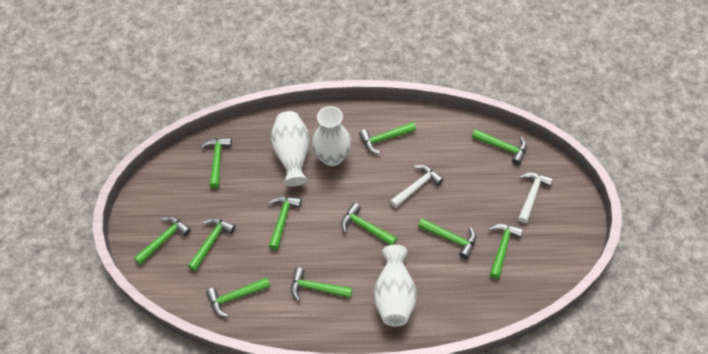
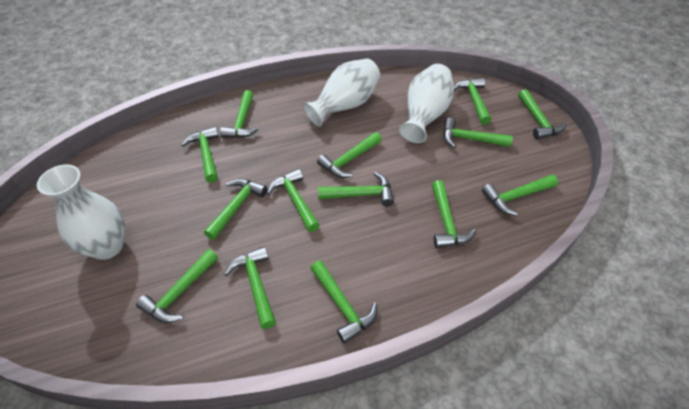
green hammer: [134,216,191,265] [188,218,235,271] [201,137,232,188] [206,277,270,317] [268,196,302,250] [291,267,352,302] [341,203,397,245] [359,122,416,154] [418,218,476,259] [472,129,527,165] [488,224,523,279] = 11 -> [136,249,218,323] [182,127,219,183] [204,179,267,240] [220,90,259,138] [224,246,276,329] [267,169,320,232] [310,260,377,344] [317,132,382,178] [318,172,394,207] [432,180,477,248] [443,118,513,148] [454,78,491,125] [482,175,558,216] [518,89,566,139] = 14
white hammer: [390,165,443,208] [518,172,553,223] = 2 -> none = 0

